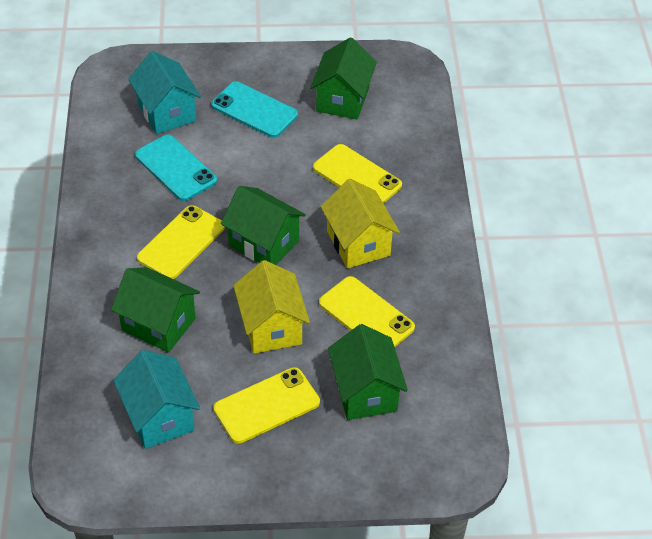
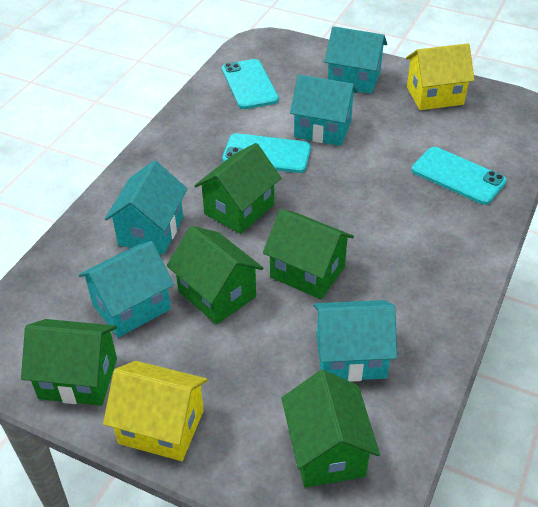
green house: [111,267,200,353] [221,186,306,265] [310,37,377,119] [328,324,408,420] = 4 -> [21,319,117,406] [167,226,263,325] [195,143,281,234] [263,209,354,299] [282,370,380,487] = 5
turquoise house: [113,350,200,449] [128,51,201,134] = 2 -> [78,241,174,338] [105,160,187,254] [290,75,358,146] [313,300,397,382] [325,26,387,94] = 5
turquoise phone: [135,134,217,201] [211,81,298,138] = 2 -> [222,59,279,109] [222,133,311,173] [411,147,507,205] = 3
yellow phone: [137,205,225,279] [213,367,320,444] [313,144,402,204] [319,276,415,347] = 4 -> none = 0

